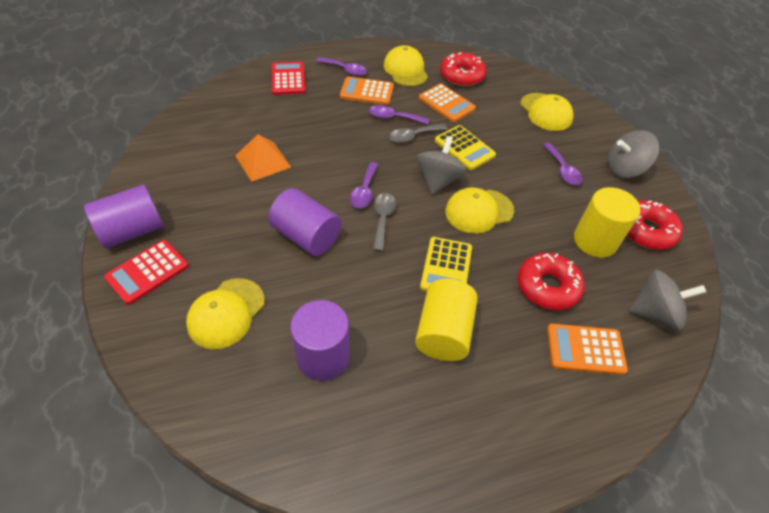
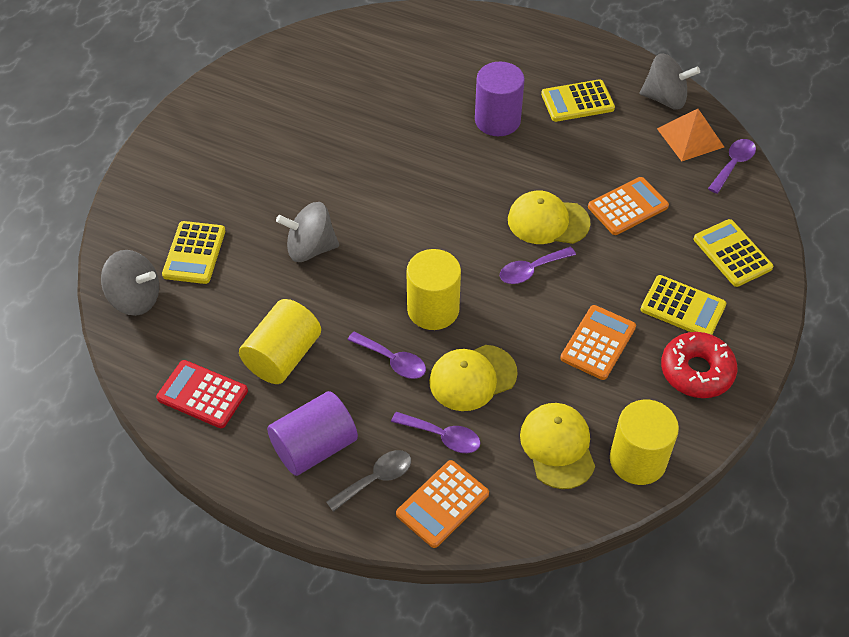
grey spoon: [373,193,396,251] [389,124,447,143] = 2 -> [326,450,411,512] = 1
purple cylinder: [84,185,164,248] [268,188,341,256] [290,300,350,381] = 3 -> [267,391,358,476] [475,62,525,136] = 2
red calculator: [104,240,189,305] [272,62,306,95] = 2 -> [156,360,248,428] = 1
red donut: [440,52,487,87] [518,253,585,310] [627,200,683,250] = 3 -> [661,332,737,398] = 1
yellow calculator: [420,237,472,291] [435,125,496,170] = 2 -> [162,221,225,284] [541,79,615,122] [640,275,726,335] [694,219,773,287] = 4
yellow cap: [186,278,265,349] [383,45,428,87] [445,187,514,234] [520,93,573,131] = 4 -> [429,345,518,411] [508,190,591,244] [520,403,595,489] = 3
yellow cylinder: [415,279,478,361] [574,187,641,258] = 2 -> [239,299,321,384] [406,249,461,330] [610,400,679,485] = 3

